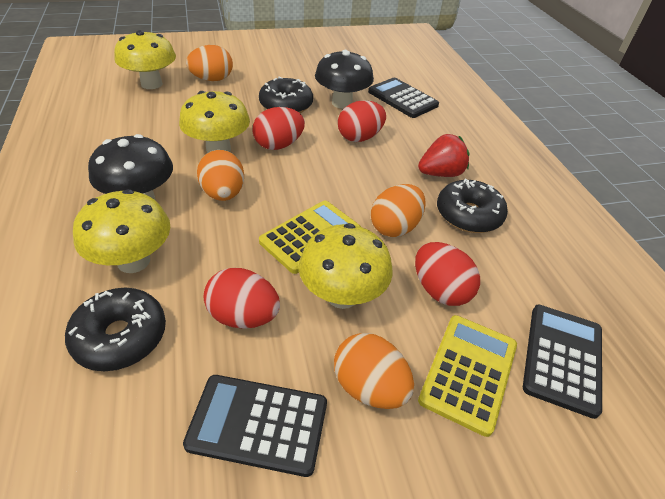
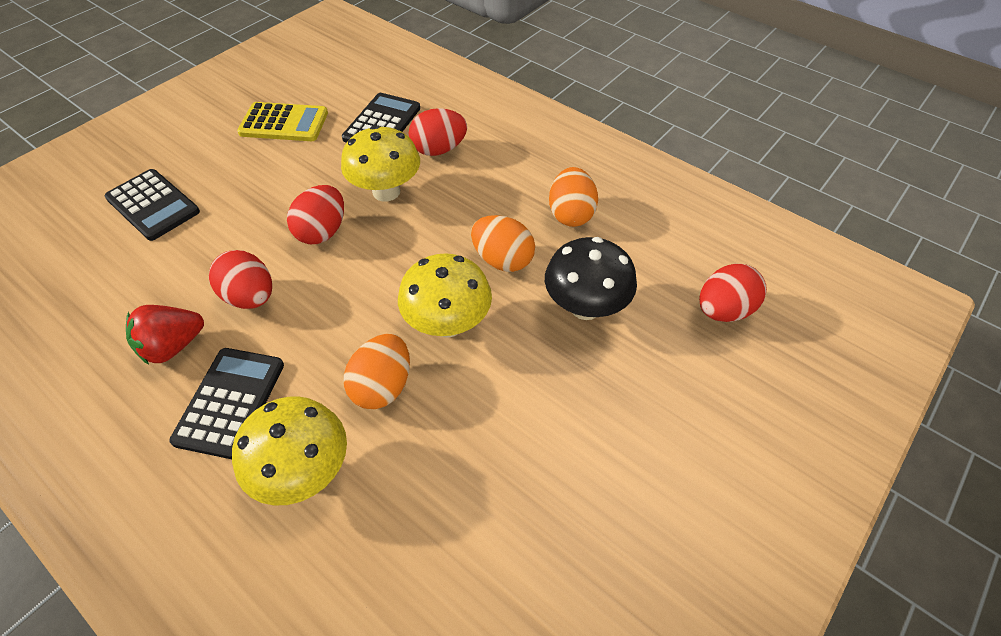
black donut: [65,288,166,371] [259,76,313,113] [437,178,508,233] = 3 -> none = 0
black mushroom: [88,134,173,200] [315,50,374,109] = 2 -> [545,237,637,320] = 1
orange egg: [186,45,233,81] [197,150,244,201] [334,333,414,409] [371,184,426,237] = 4 -> [344,334,410,409] [471,215,535,272] [549,167,598,227] = 3
yellow calculator: [259,201,361,274] [418,315,517,437] = 2 -> [237,102,328,141] = 1
yellow mushroom: [73,189,170,273] [114,30,176,89] [179,91,250,153] [299,223,393,309] = 4 -> [232,396,347,506] [341,125,420,202] [398,253,492,338] = 3

